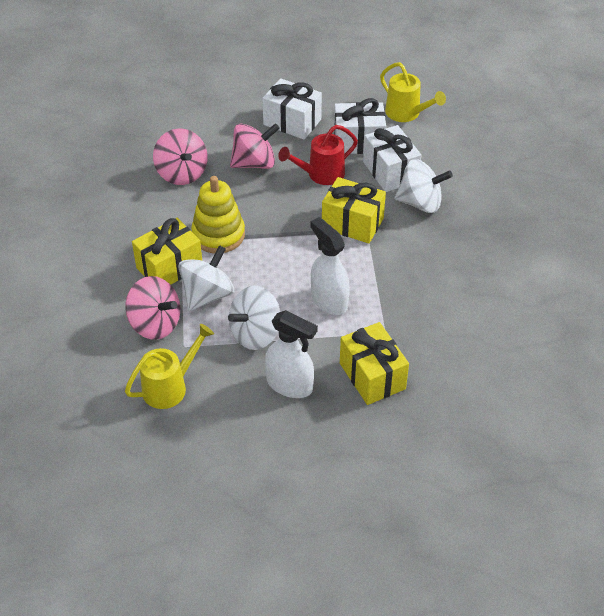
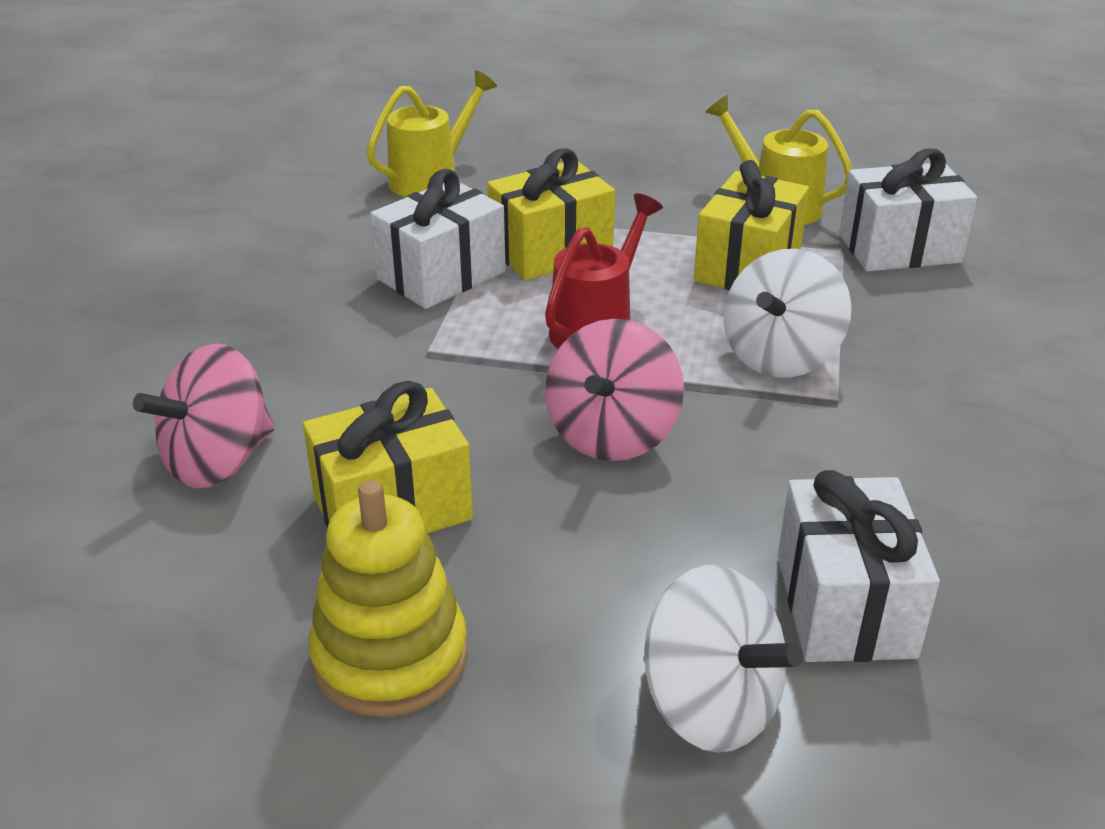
pink spinning top: [125,276,180,340] [153,129,208,185] [230,123,280,169] = 3 -> [133,343,275,488] [545,319,684,461] = 2
white spinning top: [178,245,234,311] [228,286,280,350] [395,159,453,213] = 3 -> [643,565,803,753] [724,249,851,378] = 2
white spray bottle: [265,310,318,398] [310,217,350,315] = 2 -> none = 0

